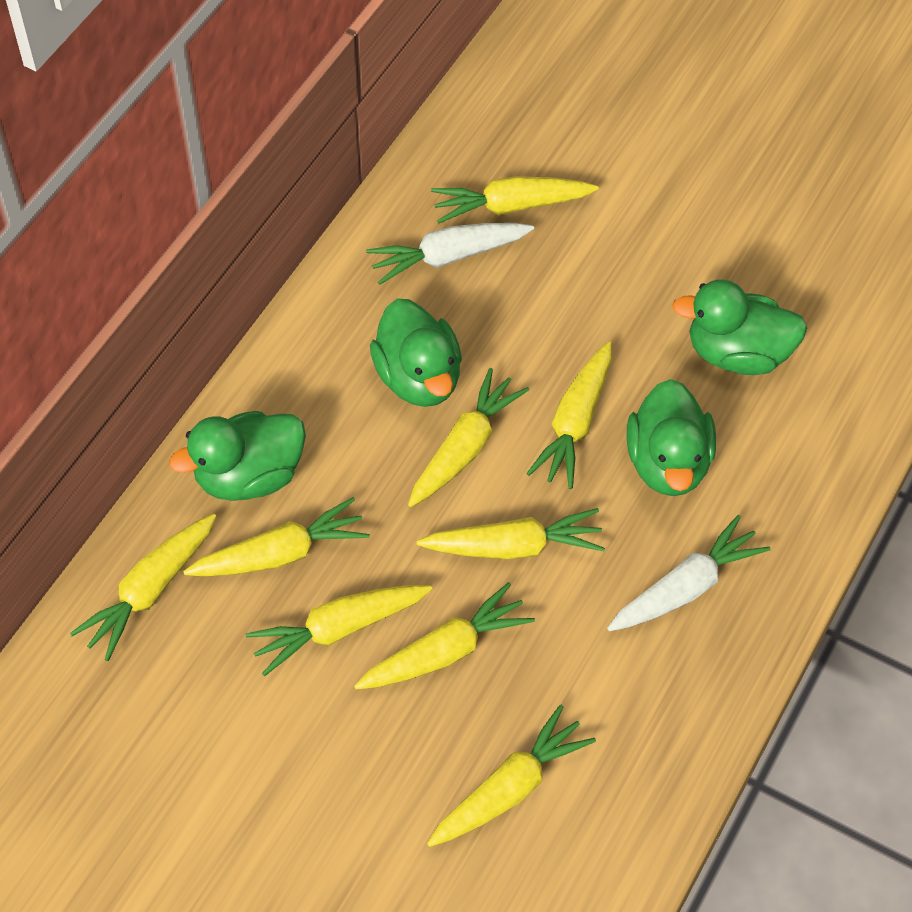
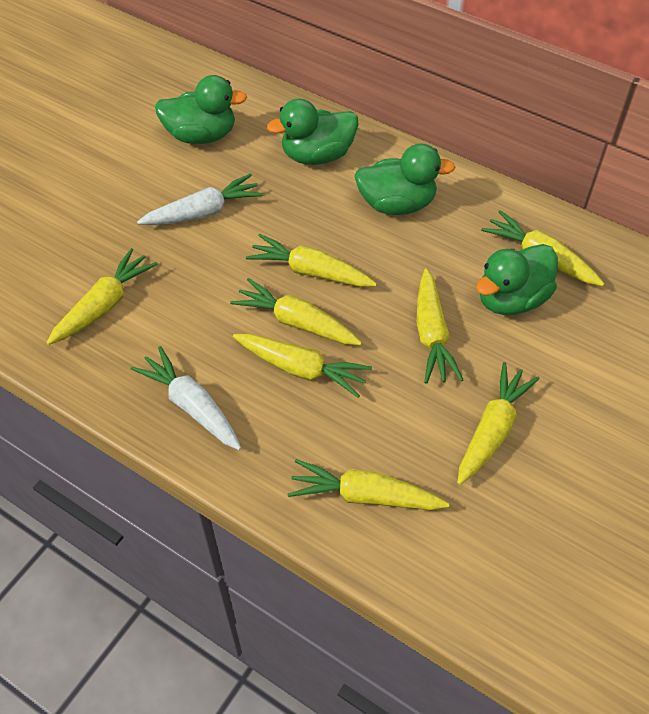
yellow carrot: [70,514,216,661] [183,497,369,577] [246,585,432,676] [354,582,535,690] [408,368,529,507] [417,508,605,559] [427,705,596,847] [431,176,599,224] [526,342,612,489] = 9 -> [47,248,158,345] [230,278,362,345] [233,334,372,398] [246,234,377,287] [288,459,450,510] [417,269,463,384] [458,362,540,485] [481,210,605,286] = 8

